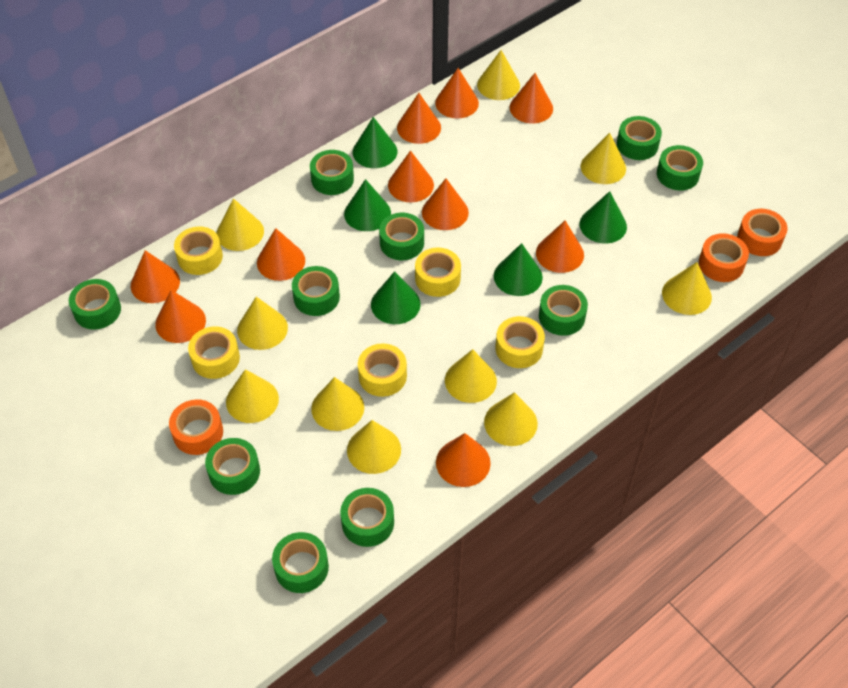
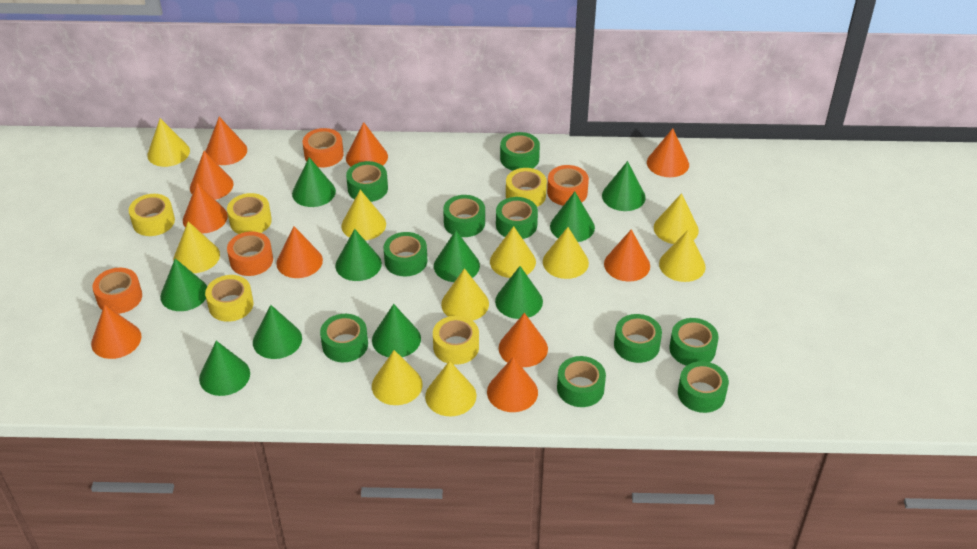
green cone: [344,179,391,231] [353,117,397,168] [371,271,421,324] [494,243,543,296] [580,191,627,244] = 5 -> [160,258,207,311] [199,341,250,396] [253,305,302,359] [292,157,336,207] [335,229,382,281] [372,304,421,357] [434,230,480,282] [495,266,543,319] [550,192,595,242] [602,161,646,211] = 10
orange tape: [169,400,223,455] [699,233,749,282] [737,209,788,256] = 3 -> [92,268,142,314] [227,232,273,276] [303,128,344,167] [547,165,589,206] = 4

